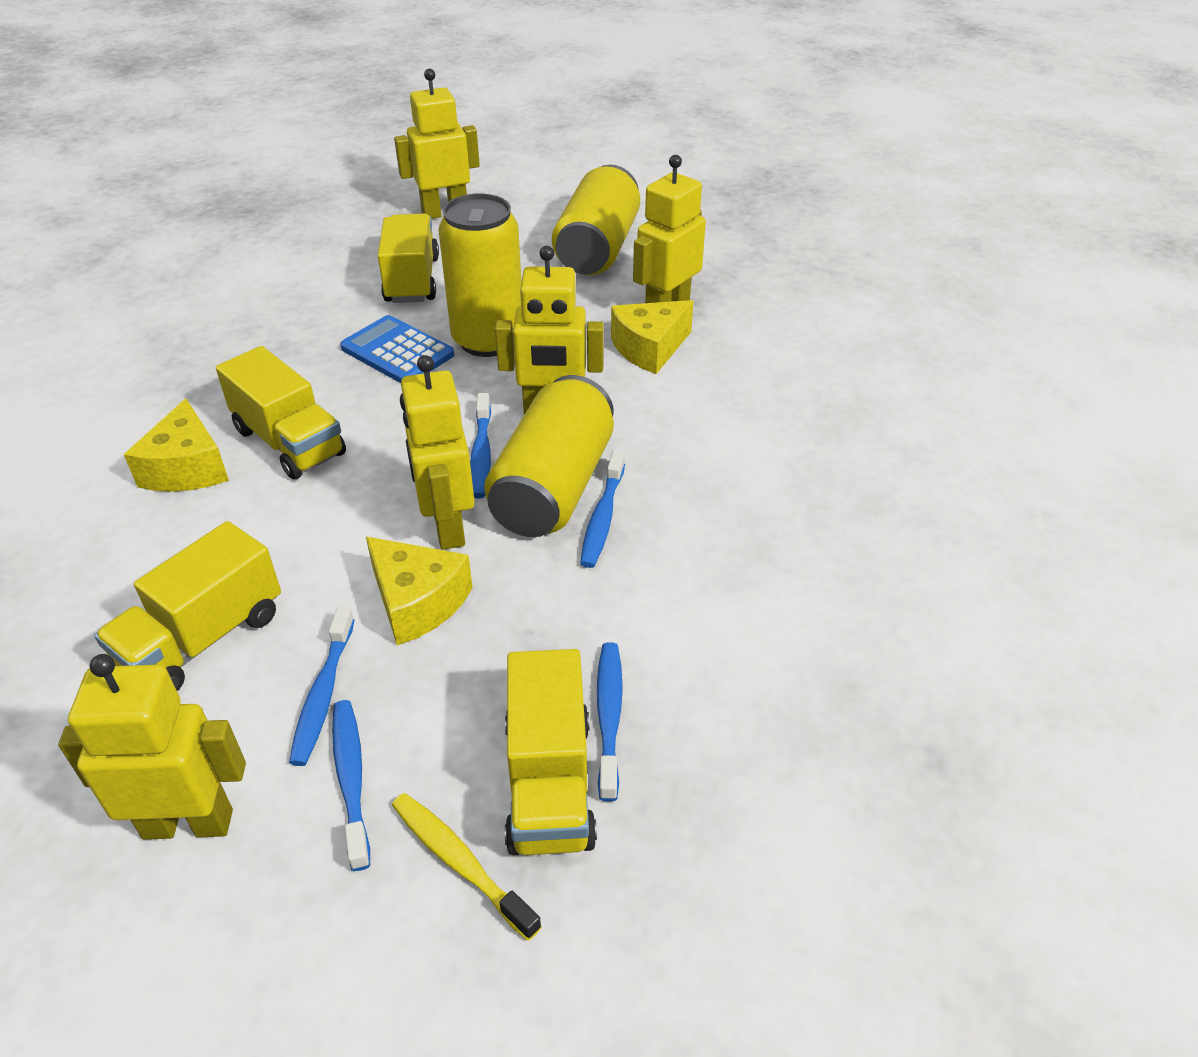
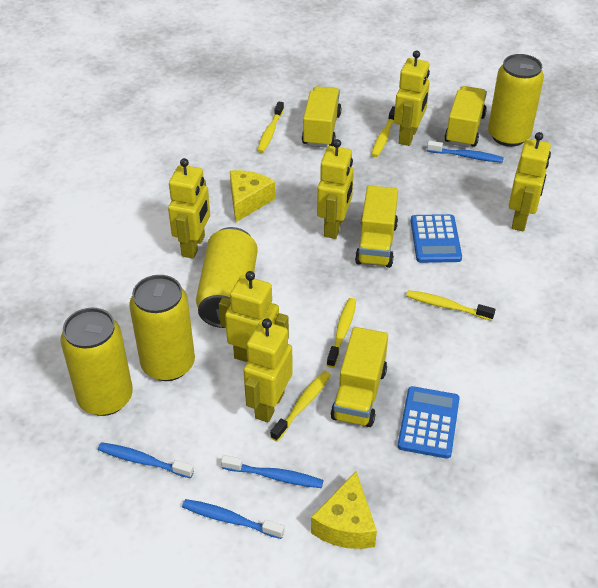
blue calculator: [340,315,454,383] = 1 -> [398,386,460,459] [411,214,462,263] = 2
blue toothbrush: [289,607,355,766] [332,700,370,871] [470,393,491,498] [580,451,625,568] [597,642,623,802] = 5 -> [98,442,194,478] [182,499,285,539] [221,455,323,488] [427,141,504,163] = 4
yellow can: [438,193,522,357] [484,375,614,537] [552,165,640,275] = 3 -> [60,308,133,416] [129,275,195,381] [196,227,258,328] [488,54,544,147] = 4
yellow cheese: [124,398,229,492] [366,537,473,645] [611,300,694,374] = 3 -> [230,170,275,223] [311,471,377,549] = 2
yellow robot: [58,654,246,840] [394,69,480,219] [400,355,475,550] [495,246,604,415] [633,155,706,303] = 5 -> [168,158,210,259] [219,271,289,362] [244,318,293,423] [317,139,354,239] [394,50,430,146] [509,132,551,231] = 6
yellow toothbrush: [392,793,542,941] = 1 -> [257,101,284,153] [270,371,331,441] [327,298,356,368] [371,106,395,157] [406,290,495,321] = 5

